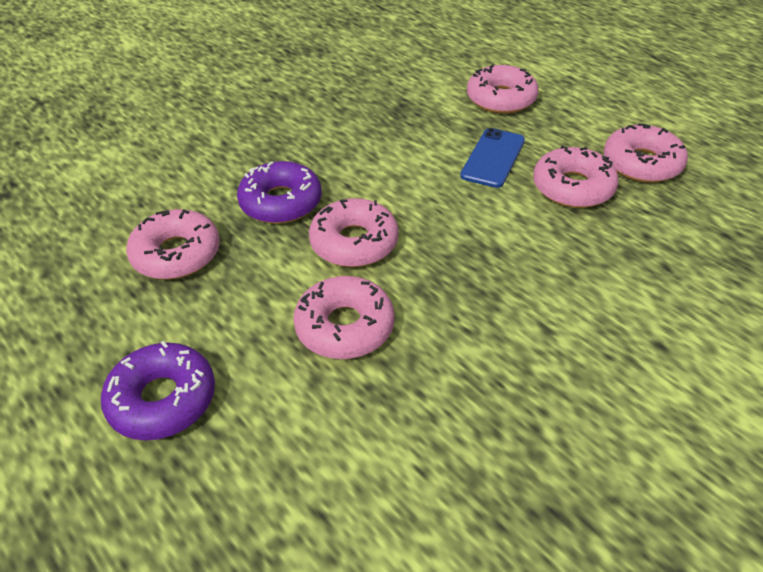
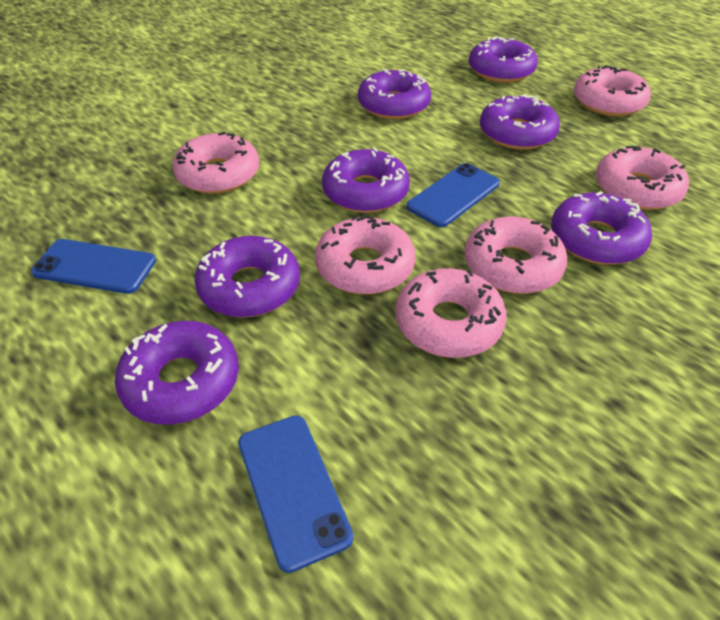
blue phone: [460,128,525,188] = 1 -> [31,239,156,294] [238,415,353,573] [406,163,500,227] = 3
purple donut: [101,341,215,440] [237,161,322,224] = 2 -> [115,321,239,425] [195,236,300,318] [322,147,410,213] [358,69,431,119] [469,36,538,83] [480,94,560,150] [551,191,652,265] = 7

